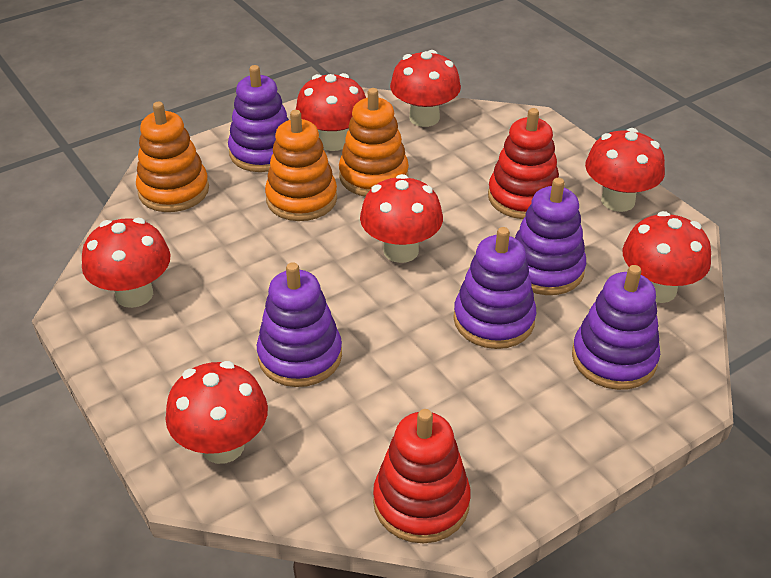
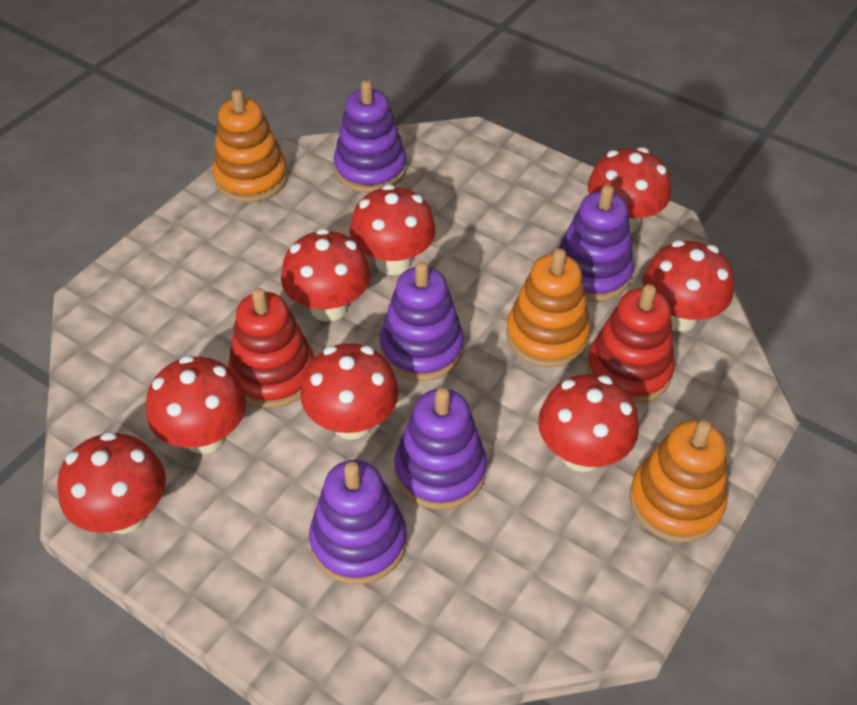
red mushroom: [82,218,171,308] [165,361,268,464] [296,73,366,151] [360,174,443,263] [390,50,461,127] [585,128,665,212] [622,211,711,303] = 7 -> [57,431,166,534] [146,355,247,454] [281,228,371,322] [300,343,399,440] [350,184,436,275] [538,374,639,472] [588,147,671,233] [643,240,734,332] = 8

